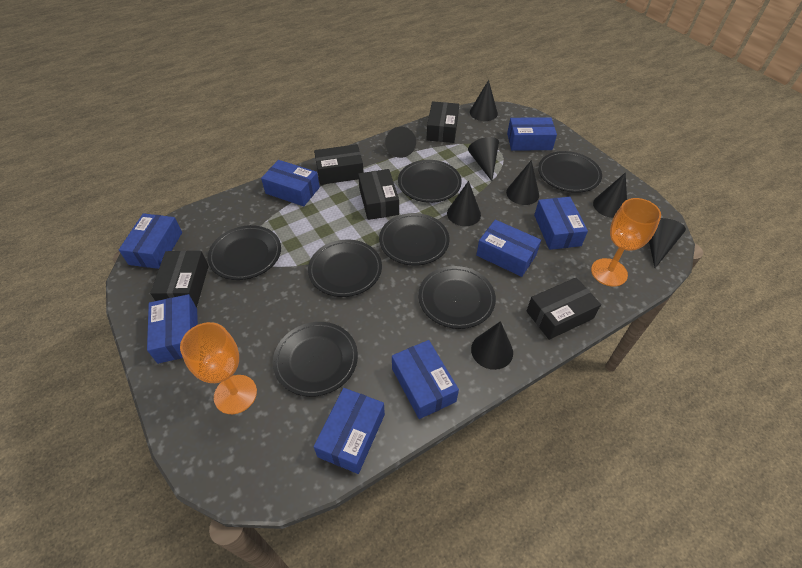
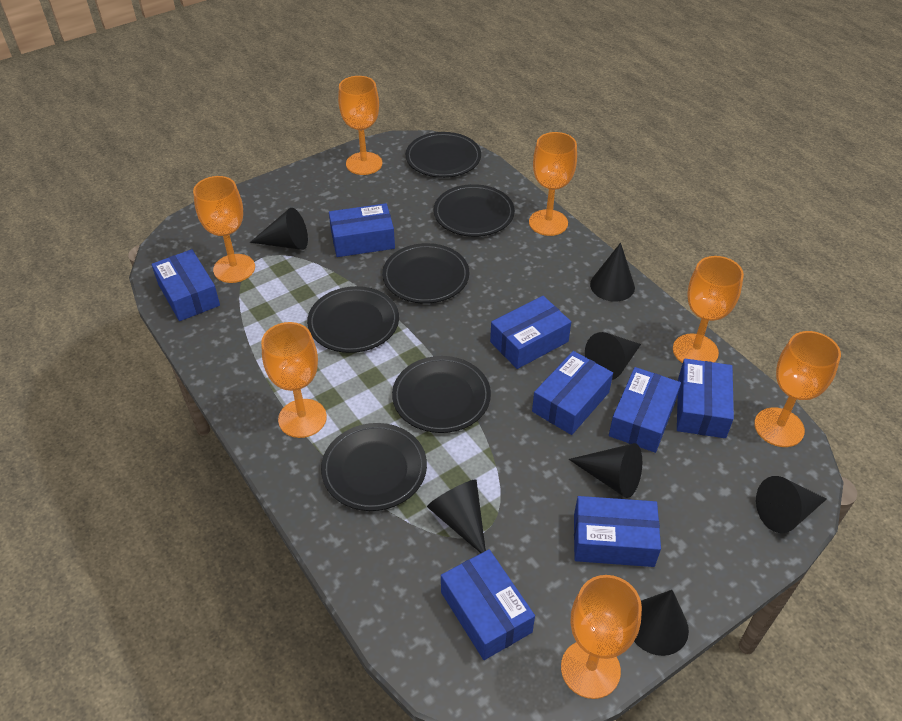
black box: [150,251,209,307] [314,144,364,185] [358,169,399,220] [426,101,459,143] [526,277,601,340] = 5 -> none = 0
black cone: [385,127,416,158] [447,181,481,226] [468,137,499,181] [470,80,498,121] [471,321,513,370] [506,160,539,205] [593,173,627,218] [649,218,686,268] = 8 -> [250,208,308,250] [427,479,486,553] [569,443,642,498] [585,332,641,380] [590,243,635,302] [634,590,689,656] [756,476,827,533] = 7
black plate: [208,225,281,280] [273,322,358,397] [308,240,382,297] [379,213,450,265] [398,160,462,203] [418,266,496,329] [538,151,602,193] = 7 -> [307,286,399,353] [321,423,427,511] [382,243,469,304] [392,356,491,433] [406,132,481,178] [434,184,515,237] = 6
orange goblet: [180,322,257,414] [591,198,661,287] = 2 -> [193,176,255,283] [261,322,327,438] [338,76,382,175] [529,132,577,236] [561,575,642,699] [673,256,744,363] [754,331,841,447] = 7

